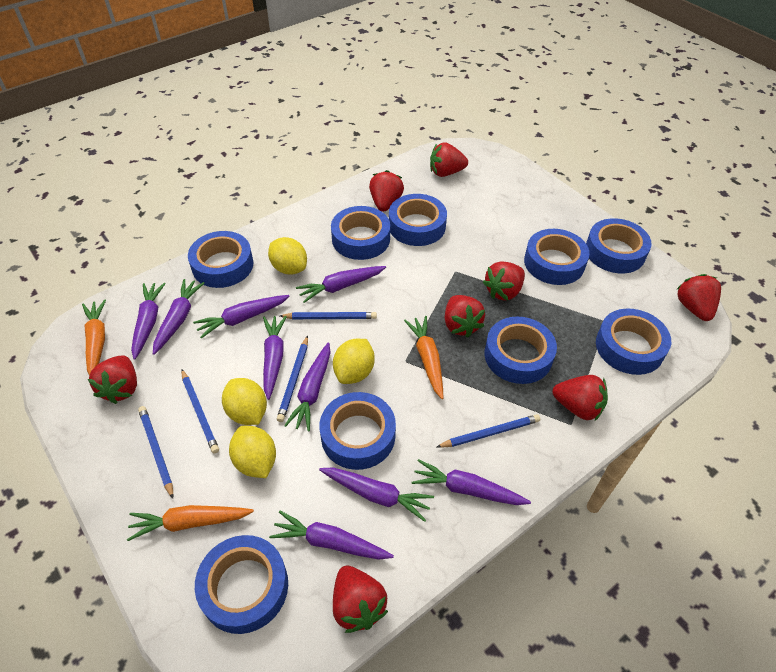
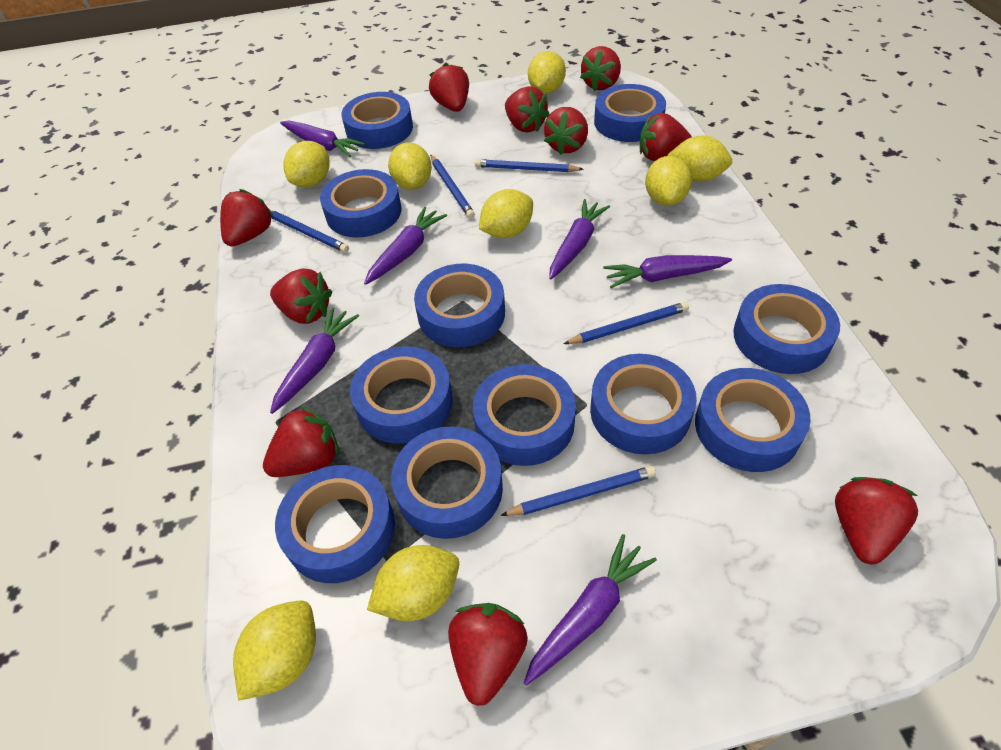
blue tape: [188,231,254,288] [195,535,288,634] [319,392,396,470] [331,206,390,260] [389,194,447,246] [485,317,557,384] [524,229,589,285] [586,218,652,273] [596,309,671,375] = 9 -> [275,465,395,583] [320,169,402,237] [342,92,413,149] [350,346,453,443] [391,426,503,539] [414,264,505,347] [473,364,576,466] [590,354,697,454] [594,84,666,142] [695,368,811,472] [733,284,840,374] = 11
orange carrot: [82,300,106,376] [127,505,254,541] [404,316,443,399] = 3 -> none = 0
purple carrot: [131,283,166,360] [153,279,204,355] [193,295,290,339] [263,316,287,400] [269,511,394,560] [284,342,331,432] [296,266,386,303] [319,467,434,522] [411,459,531,505] = 9 -> [270,307,359,414] [280,121,365,157] [364,207,447,285] [524,534,657,685] [549,199,610,279] [603,255,732,288] = 6
red strawberry: [88,355,137,404] [333,566,388,633] [369,170,404,212] [430,142,468,177] [445,295,485,337] [483,261,525,300] [552,375,608,421] [676,274,721,321] = 8 -> [220,189,274,247] [263,406,339,477] [270,268,332,324] [429,63,469,112] [448,603,528,706] [505,86,549,133] [544,107,588,155] [580,46,621,91] [640,113,692,161] [835,477,918,565] = 10
yellow lemon: [222,378,267,425] [229,426,276,478] [268,237,307,275] [333,339,375,384] = 4 -> [233,600,316,701] [283,141,330,187] [367,545,459,621] [388,142,432,190] [479,189,533,238] [528,51,566,94] [645,156,692,206] [667,135,732,182] = 8

